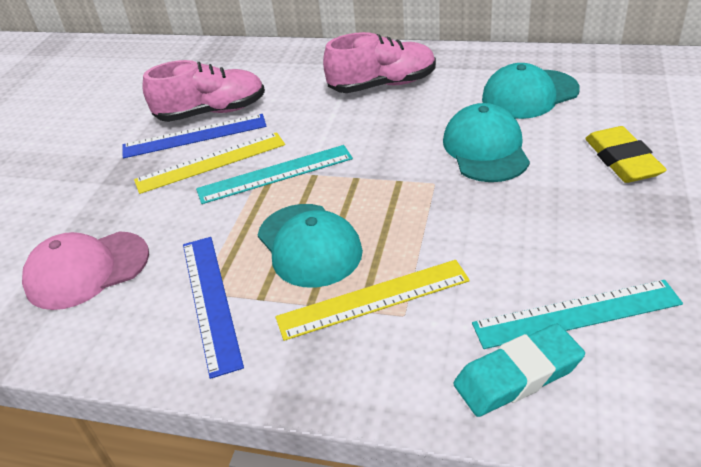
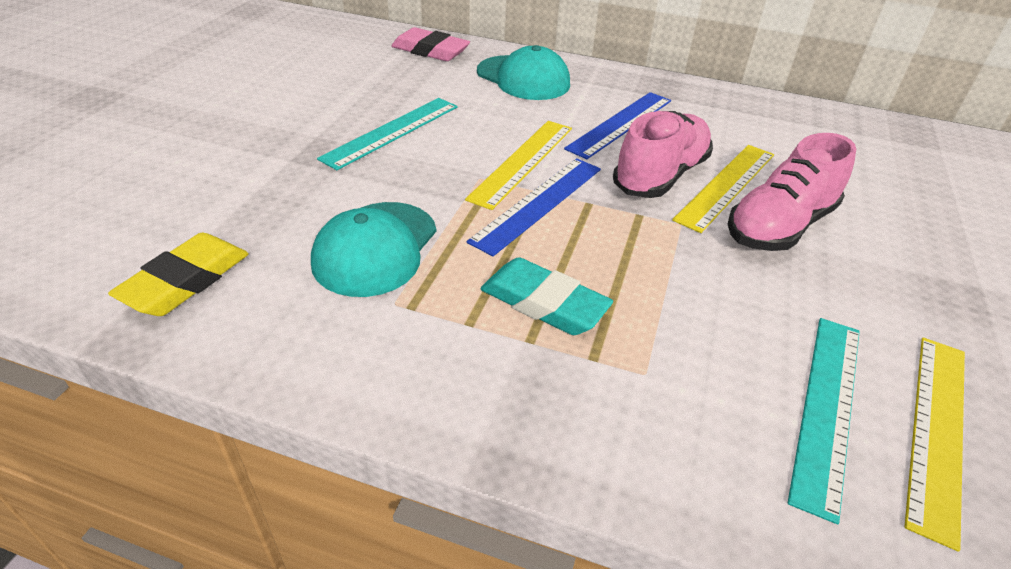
pink cap: [22,231,149,310] = 1 -> none = 0
pink eraser: none = 0 -> [391,27,470,61] = 1
turquoise cap: [258,204,363,288] [443,103,530,182] [482,63,580,119] = 3 -> [311,202,437,297] [477,45,570,100] = 2
yellow ruler: [134,132,285,194] [275,260,470,341] = 2 -> [465,121,572,210] [672,145,774,233] [905,337,965,552] = 3

